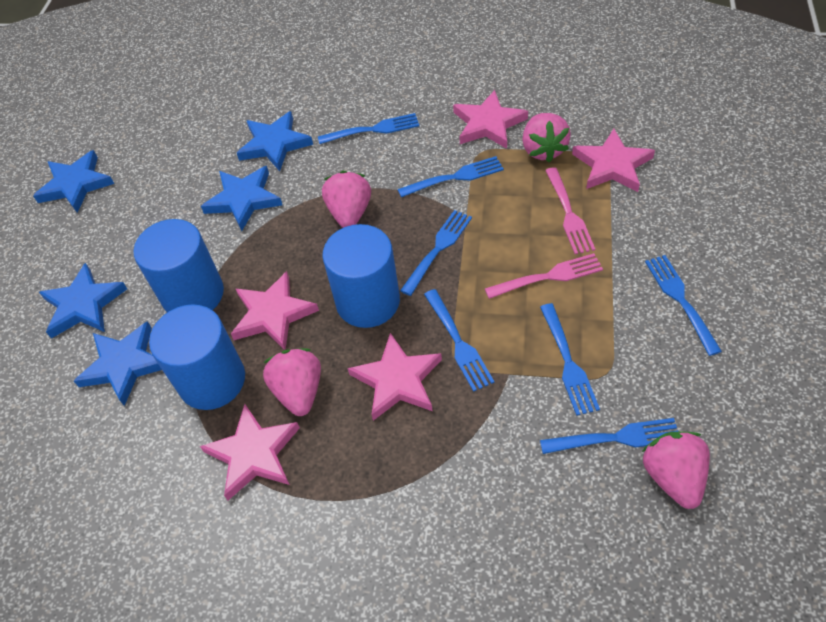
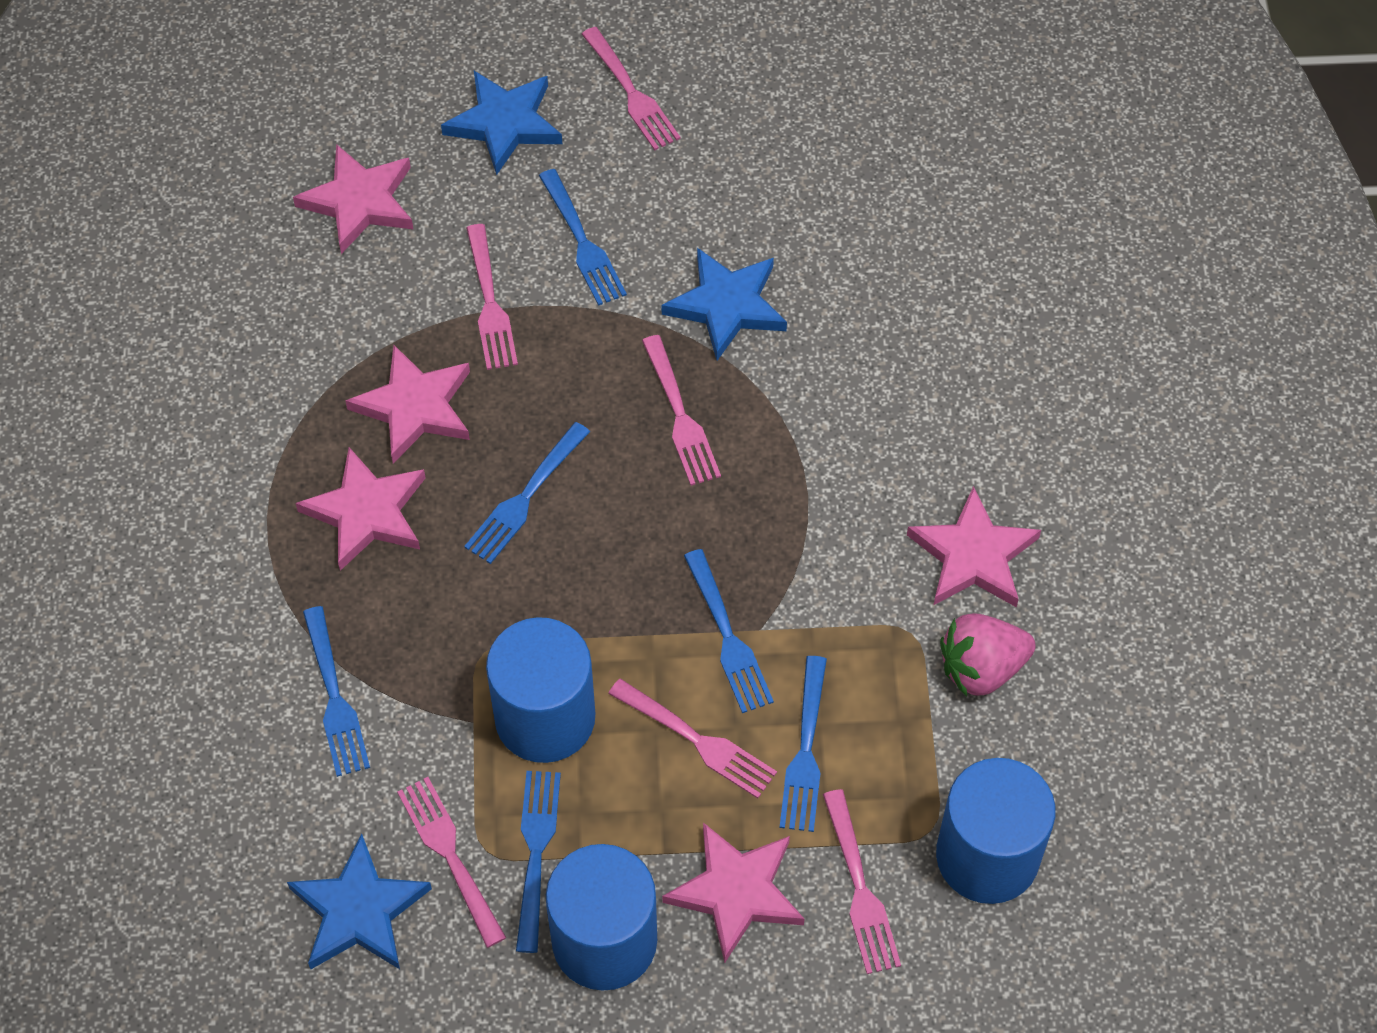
blue fork: [318,113,419,144] [398,156,504,197] [400,210,472,296] [424,289,495,392] [540,303,600,416] [540,418,678,454] [645,255,722,356] = 7 -> [303,606,370,777] [464,422,590,564] [516,771,561,953] [539,169,627,306] [684,549,774,713] [779,656,827,832] = 6
blue star: [33,150,114,213] [39,263,127,338] [74,321,162,406] [201,166,282,231] [237,111,313,171] = 5 -> [287,834,432,969] [441,71,562,175] [662,248,787,361] = 3
pink fork: [485,253,603,299] [545,167,595,254] = 2 -> [397,777,506,948] [466,224,518,370] [582,27,680,150] [608,678,777,798] [642,335,721,486] [823,789,901,974] = 6
pink strawberry: [263,348,321,416] [322,171,371,228] [522,113,571,162] [642,431,710,509] = 4 -> [940,613,1036,697] = 1

